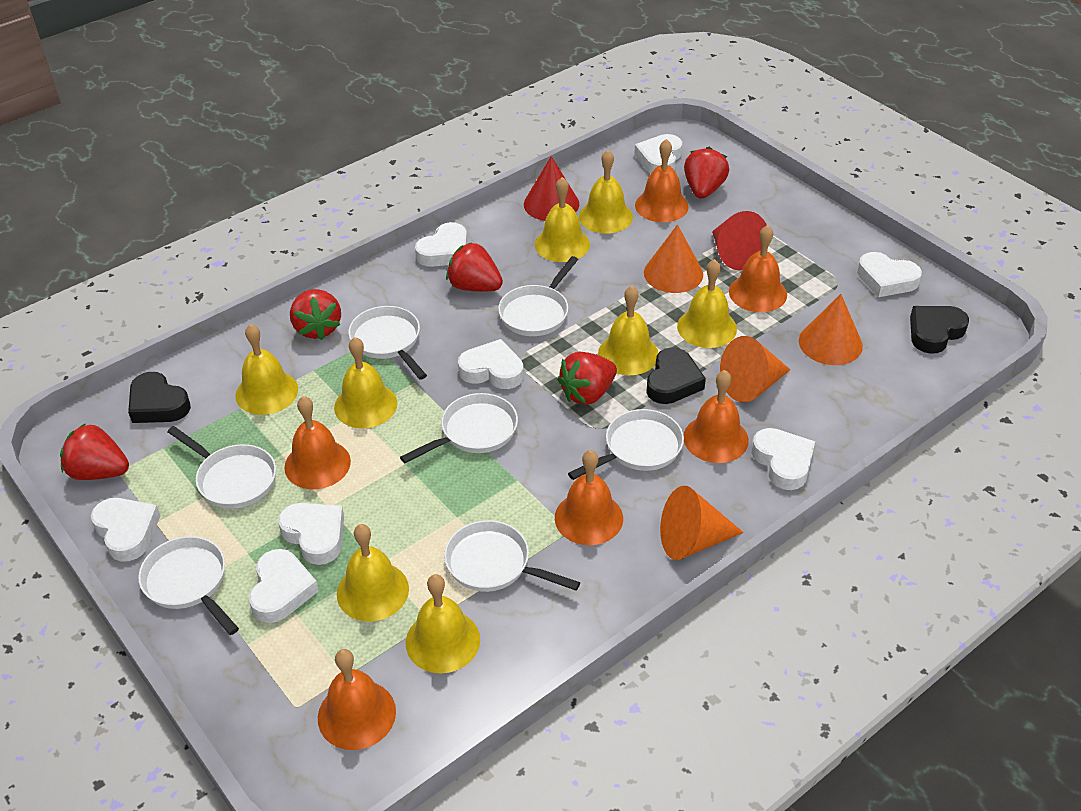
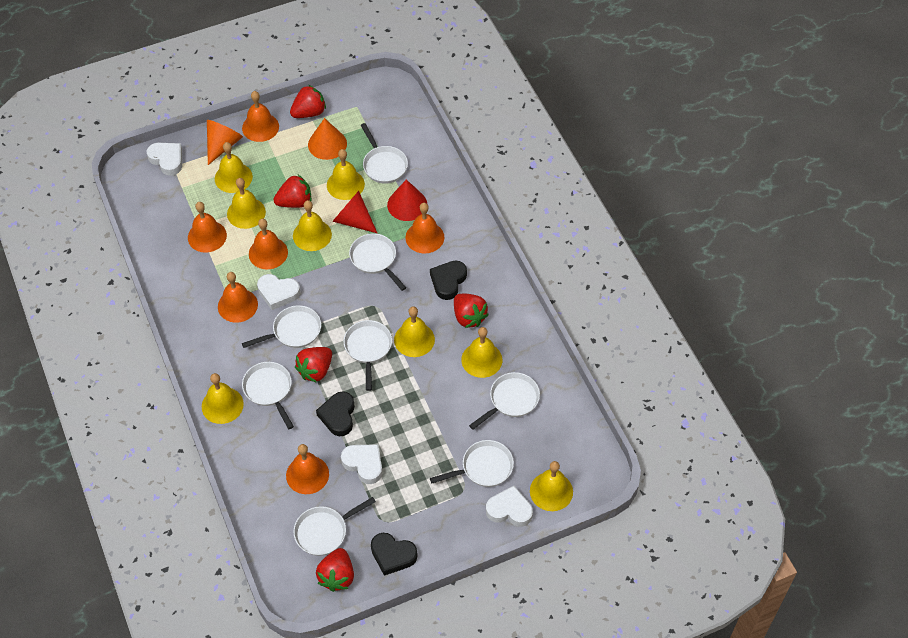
orange cone: [644,224,703,293] [660,486,744,560] [720,336,791,402] [799,294,863,365] = 4 -> [207,120,243,165] [308,118,347,160] = 2
white heart: [91,498,161,562] [249,549,319,623] [278,503,344,565] [415,222,467,267] [458,339,524,389] [634,134,682,174] [751,428,815,490] [857,252,922,297] = 8 -> [147,143,182,176] [257,274,300,310] [341,444,382,484] [486,486,533,527] = 4
white pan: [138,536,239,635] [167,426,276,509] [349,306,427,380] [400,393,518,463] [444,520,580,592] [498,256,578,336] [568,409,684,480] = 7 -> [242,305,321,348] [242,362,294,429] [293,497,376,556] [344,320,392,391] [349,233,406,291] [361,123,408,184] [430,440,514,487] [469,372,540,430] = 8

